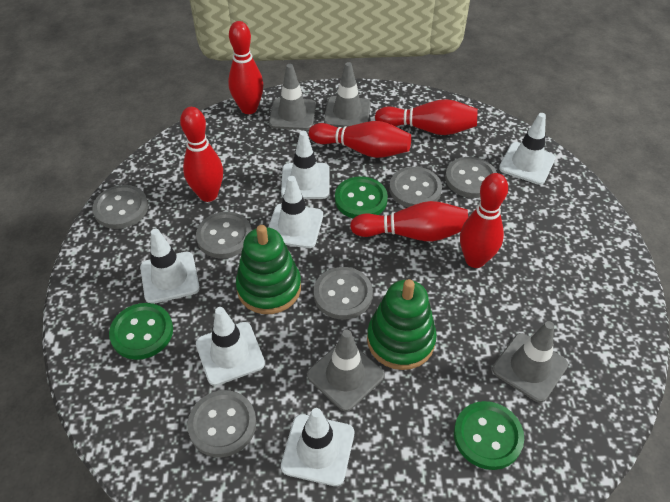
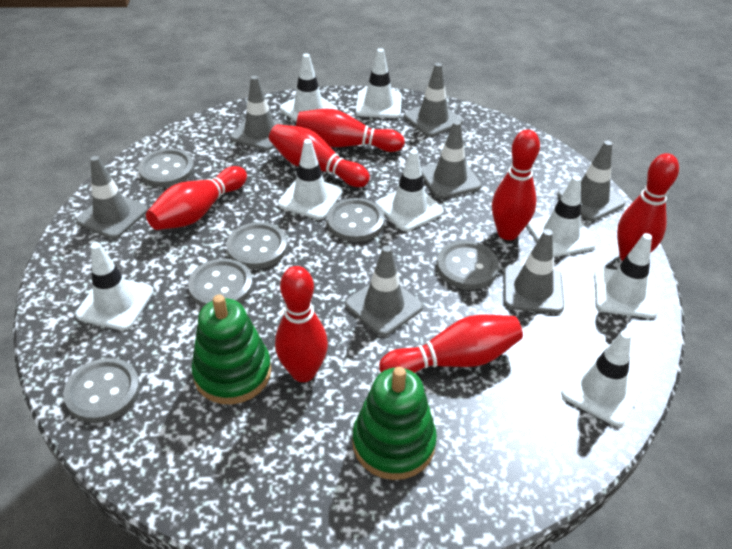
green button: [109,303,173,360] [335,176,388,218] [454,401,524,470] = 3 -> none = 0
grey traffic cone: [269,64,316,130] [307,330,384,411] [324,62,371,127] [492,321,568,403] = 4 -> [76,156,148,239] [230,76,289,151] [346,245,423,336] [404,63,463,137] [421,121,482,199] [504,229,564,314] [557,141,626,221] = 7
red bowling pin: [180,107,223,202] [228,21,263,114] [309,121,411,158] [350,201,468,241] [375,99,478,135] [460,173,508,268] = 6 -> [146,166,247,230] [269,124,370,187] [275,266,328,382] [296,109,405,152] [379,315,523,373] [492,130,540,240] [617,153,679,261] = 7
white traffic cone: [140,228,200,304] [196,307,265,386] [268,176,323,248] [281,131,329,199] [281,408,354,486] [499,113,556,185] = 6 -> [75,242,154,330] [278,139,343,220] [280,53,338,122] [356,48,402,118] [376,149,443,231] [527,175,596,257] [561,330,644,426] [594,233,658,318] = 8

